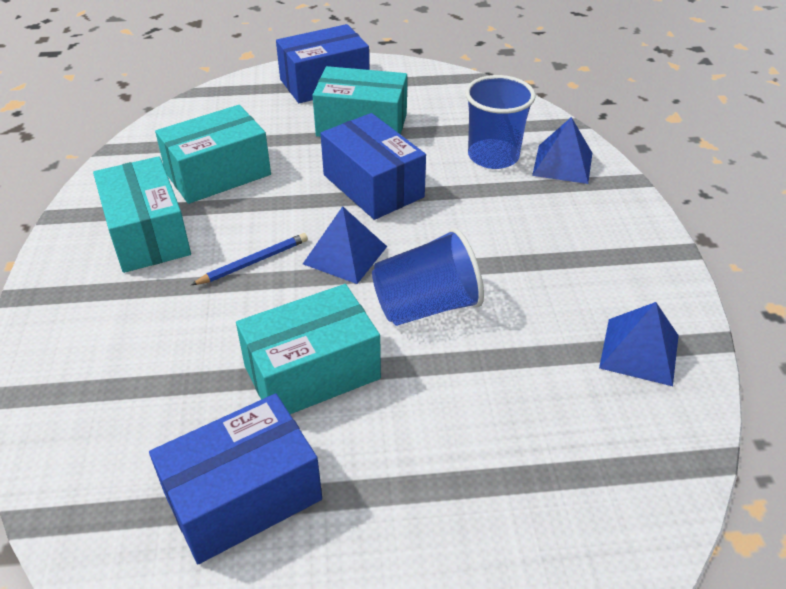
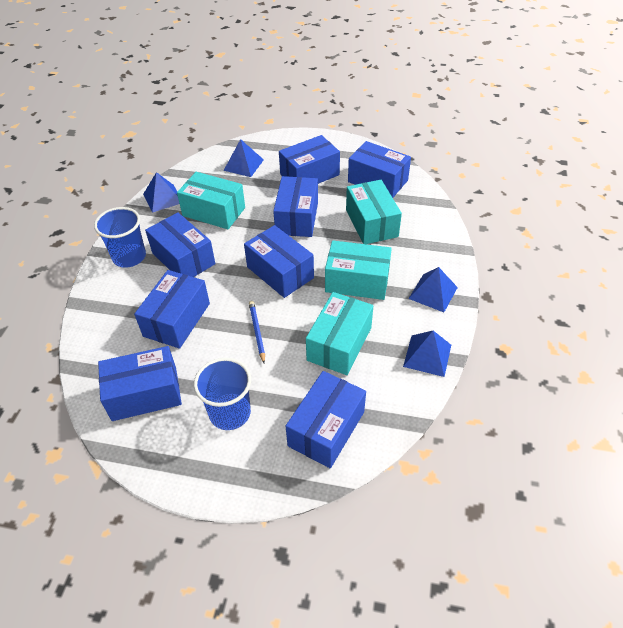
blue box: [149,393,322,564] [276,24,370,103] [320,113,426,220] = 3 -> [98,346,182,421] [134,270,210,349] [145,212,215,277] [244,225,314,298] [273,176,318,237] [279,135,340,184] [285,371,366,468] [348,141,411,198] = 8
blue pyramid: [303,206,387,284] [532,117,592,184] [599,302,679,386] = 3 -> [143,172,179,213] [223,139,264,177] [403,331,451,377] [409,267,458,312] = 4

